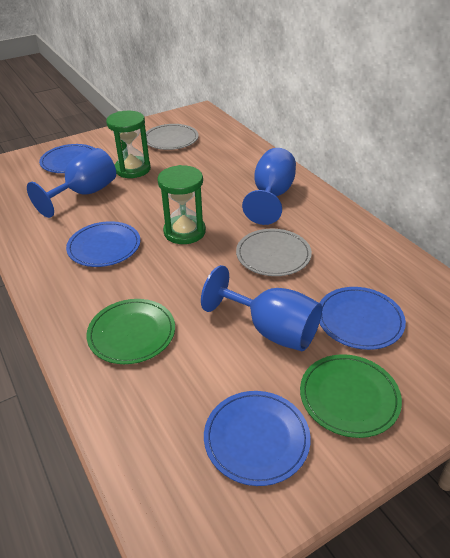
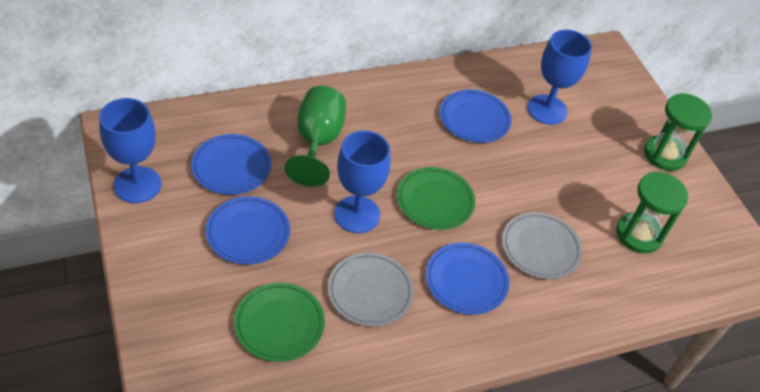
green goblet: none = 0 -> [284,86,346,187] = 1

